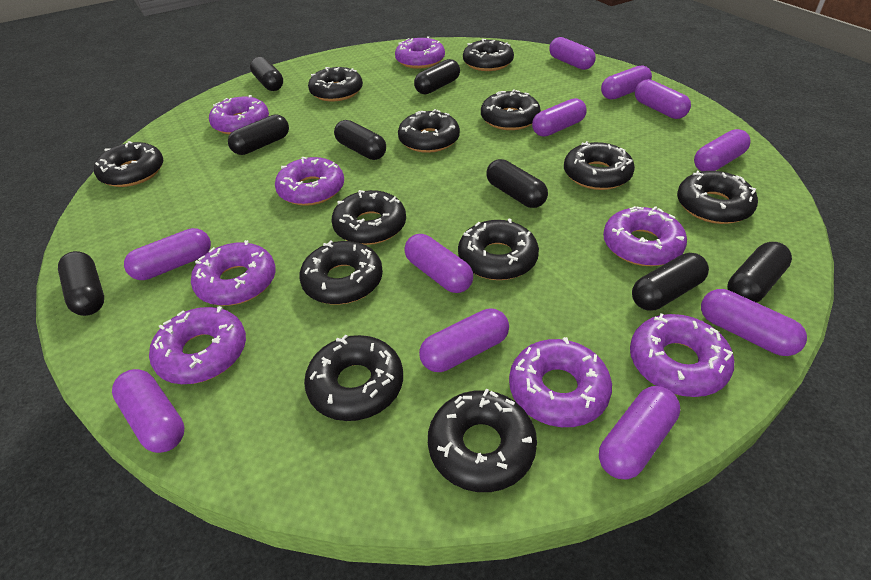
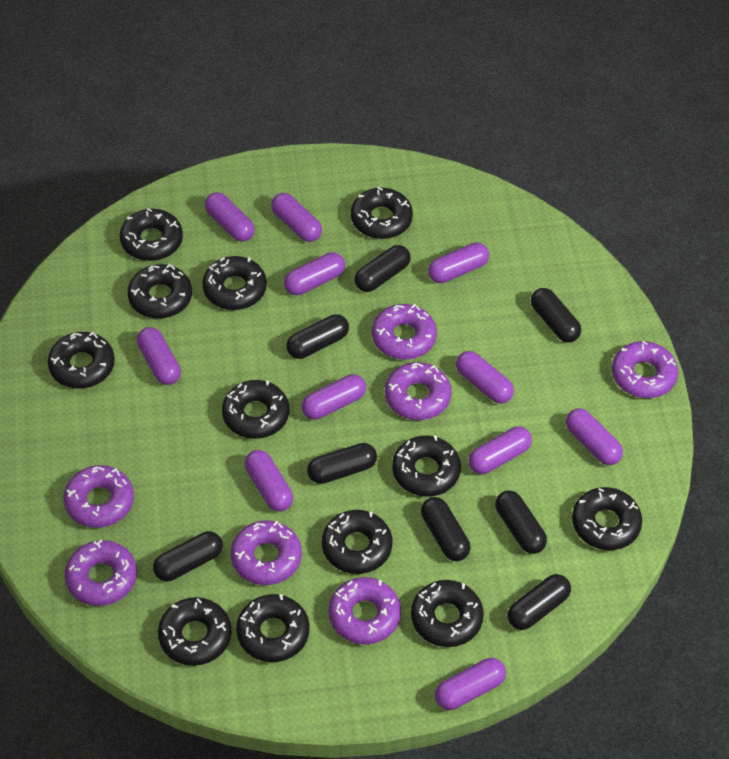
purple donut: [149,306,246,384] [191,240,276,306] [209,95,269,135] [275,157,344,206] [395,36,445,69] [509,337,612,427] [603,206,687,266] [630,313,734,397] = 8 -> [63,465,134,528] [65,540,137,606] [231,520,302,585] [328,577,401,644] [372,304,437,360] [385,362,451,420] [612,341,678,398] = 7

